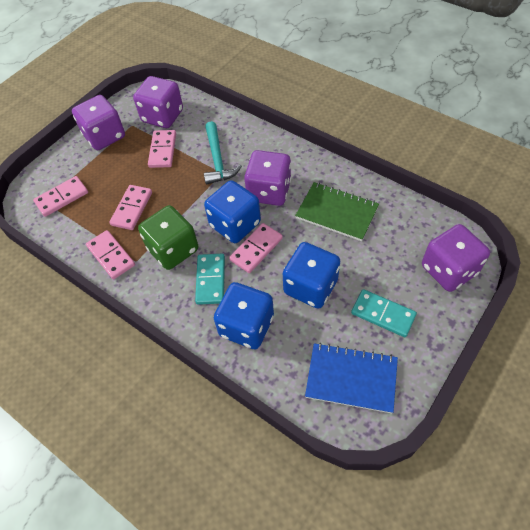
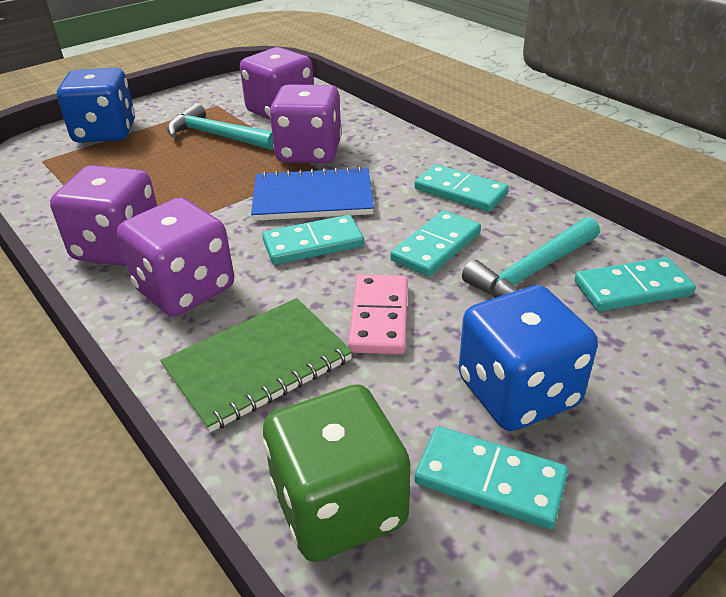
blue dice: [204,180,261,243] [214,282,274,349] [283,242,340,309] = 3 -> [57,68,135,143] [458,285,598,431] = 2
pink domino: [33,176,88,217] [86,230,135,279] [109,185,152,230] [148,130,176,168] [229,223,283,273] = 5 -> [348,275,408,354] = 1
turquoise domino: [195,254,225,305] [351,289,417,337] = 2 -> [262,215,364,265] [391,210,481,276] [415,164,509,212] [415,426,568,529] [574,257,696,311] = 5
turquoise hammer: [204,121,242,185] = 1 -> [167,103,274,150] [462,217,600,298] = 2

